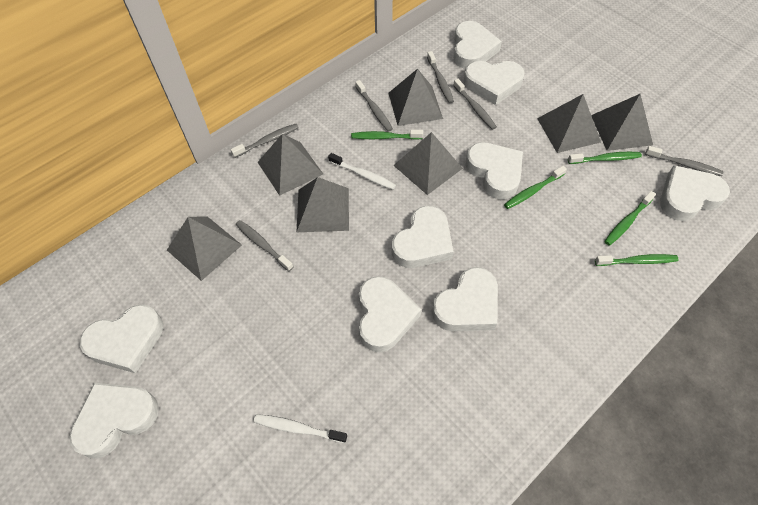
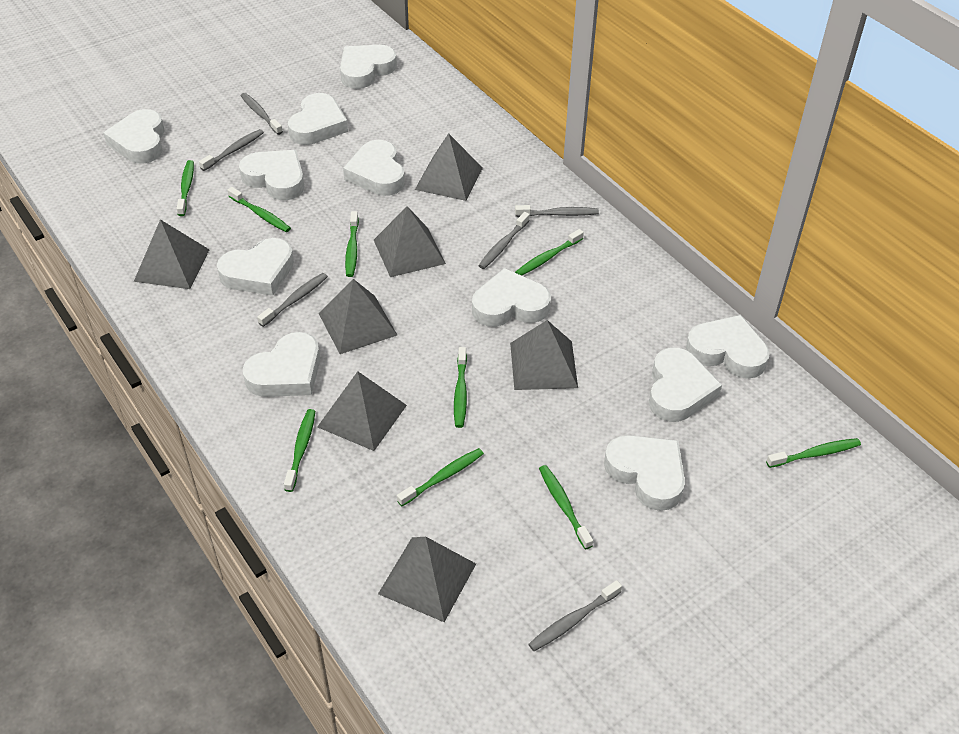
green toothbrush: [351,130,423,140] [504,166,567,209] [568,152,642,164] [595,254,678,266] [604,191,656,246] = 5 -> [177,160,194,216] [228,187,291,232] [284,409,315,492] [345,211,359,277] [397,448,484,506] [454,347,467,428] [515,229,584,276] [539,465,593,549] [766,438,861,468] = 9
white heart: [69,383,159,458] [80,305,163,373] [359,276,421,352] [392,206,454,268] [432,267,498,331] [454,21,502,69] [463,61,525,105] [466,142,523,199] [660,165,730,221] = 9 -> [104,109,165,164] [217,238,294,296] [239,150,304,200] [243,332,320,397] [288,93,348,145] [340,45,397,89] [343,140,405,196] [472,268,551,327] [604,435,685,511] [649,348,722,422] [686,315,770,379] = 11
white toothbrush: [254,414,347,443] [328,153,396,189] = 2 -> none = 0

